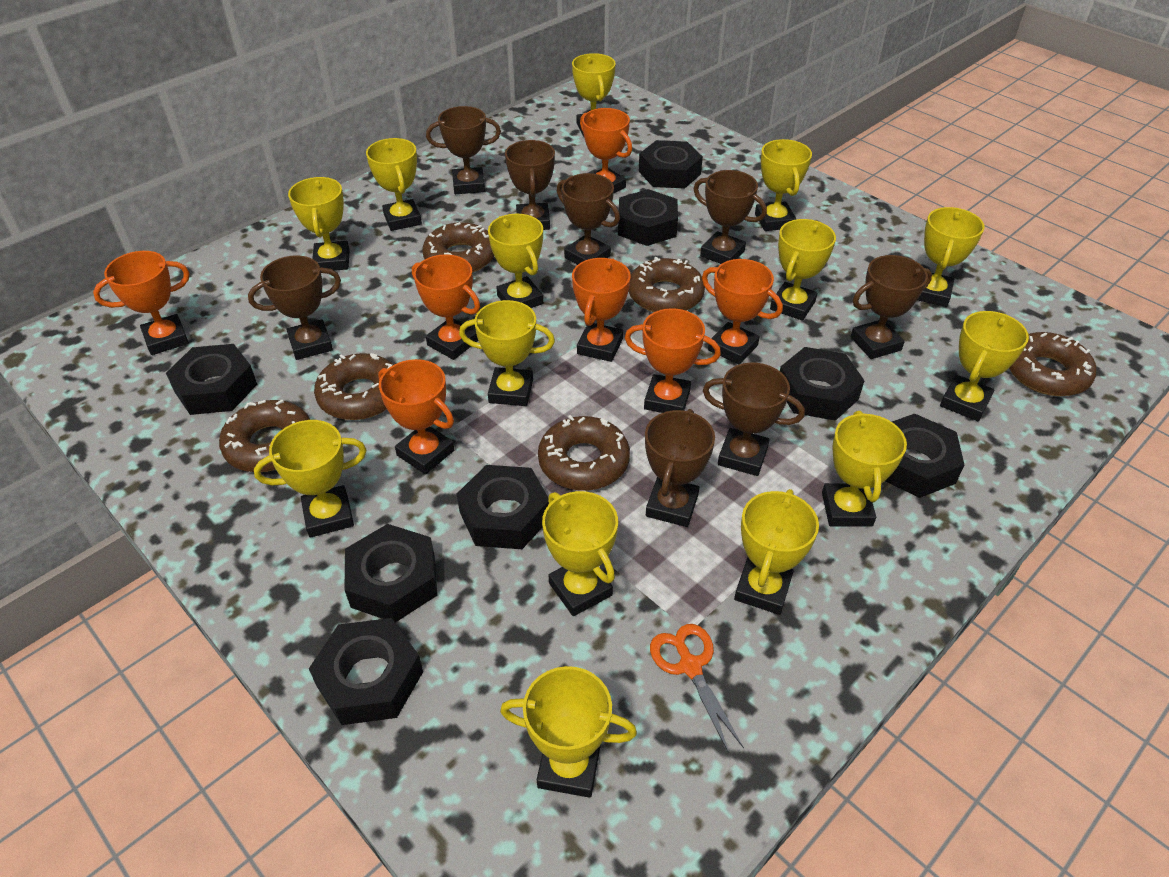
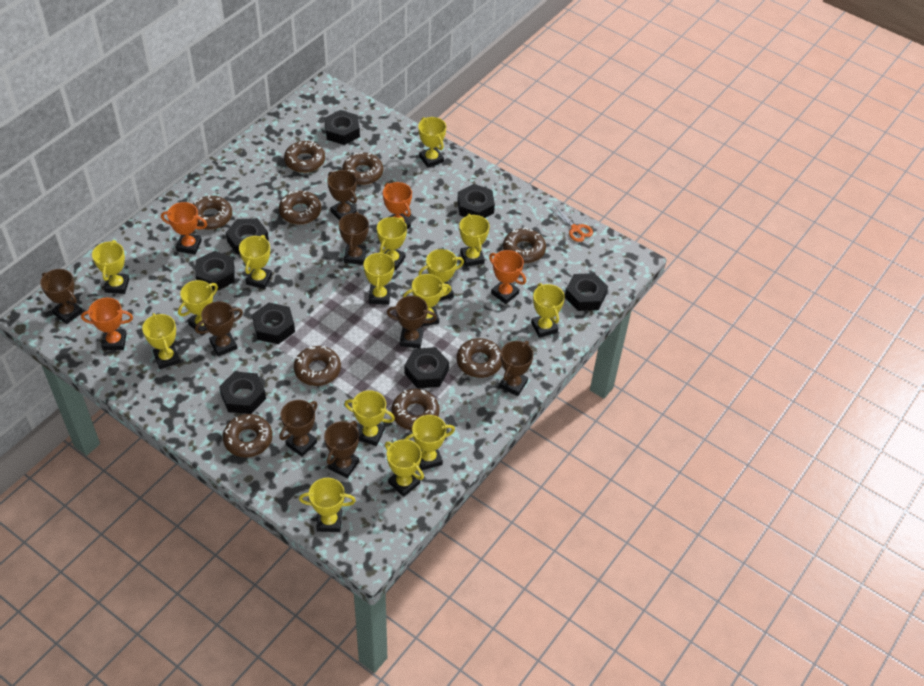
brown donut: [219,400,310,472] [314,353,393,420] [422,222,494,273] [538,415,630,491] [628,257,705,312] [1009,332,1096,396] = 6 -> [193,195,232,230] [223,414,272,458] [279,191,321,224] [284,141,325,173] [294,346,341,386] [342,152,383,185] [391,389,440,430] [457,338,502,378] [503,227,546,263] = 9
orange trophy: [93,251,189,355] [378,359,454,474] [412,254,480,360] [572,258,631,362] [580,108,632,193] [625,308,721,413] [702,259,783,365] = 7 -> [81,298,133,350] [161,202,207,254] [383,182,412,229] [489,250,526,304] = 4
yellow trophy: [254,420,366,538] [288,177,350,271] [366,138,422,231] [459,300,555,406] [488,214,543,308] [500,666,637,798] [542,491,618,616] [572,53,616,137] [734,489,819,615] [755,139,812,231] [770,219,836,321] [822,411,907,527] [918,207,985,307] [940,311,1029,421] = 14 -> [92,240,130,294] [142,313,180,369] [178,280,218,336] [239,235,272,289] [299,478,356,532] [344,390,395,446] [364,251,395,305] [377,217,407,270] [385,439,424,497] [403,274,451,327] [405,415,455,470] [418,117,446,168] [418,249,464,301] [459,214,489,267] [531,283,565,338] = 15

